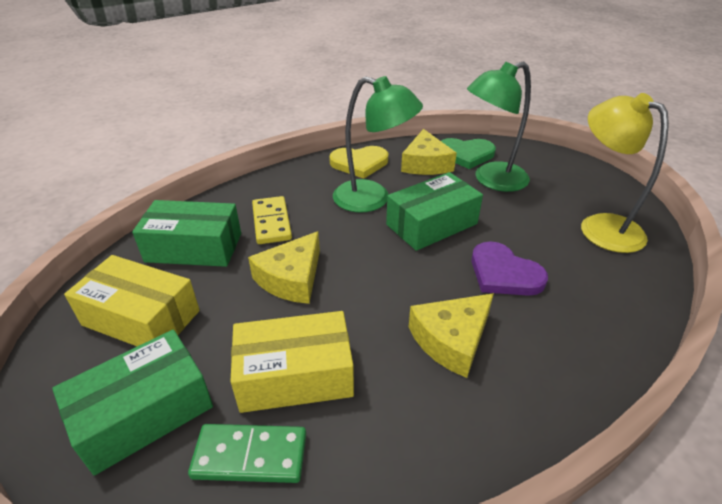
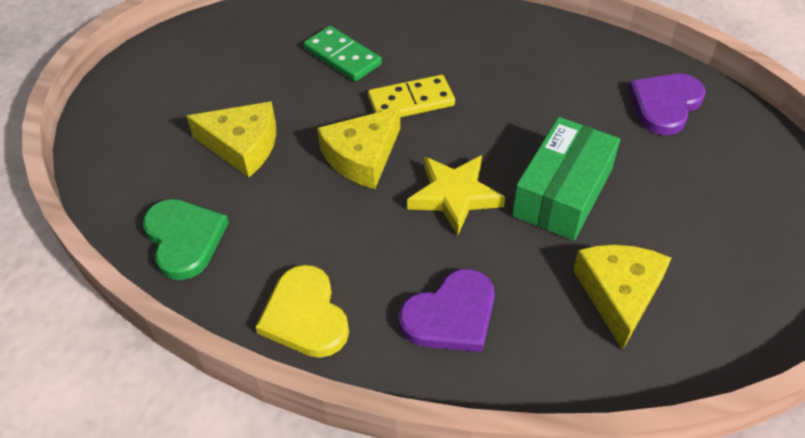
green box: [52,330,213,475] [132,200,241,267] [386,172,483,251] = 3 -> [512,117,620,241] = 1
green lamp: [333,76,423,212] [467,62,531,192] = 2 -> none = 0
purple heart: [472,241,548,296] = 1 -> [399,269,495,352] [628,74,706,135] = 2
yellow box: [64,255,200,346] [230,311,354,413] = 2 -> none = 0
yellow lamp: [581,93,669,253] = 1 -> none = 0
yellow star: none = 0 -> [407,155,505,236] = 1

